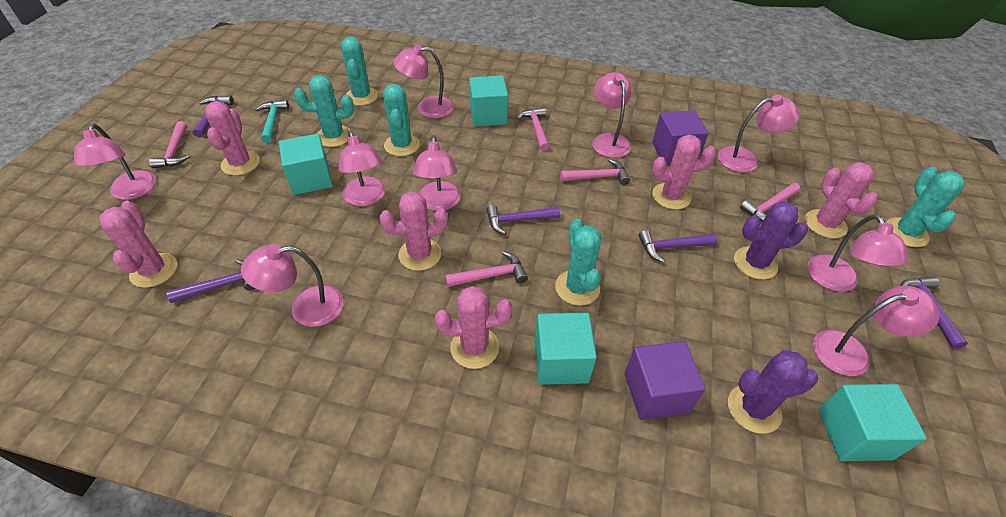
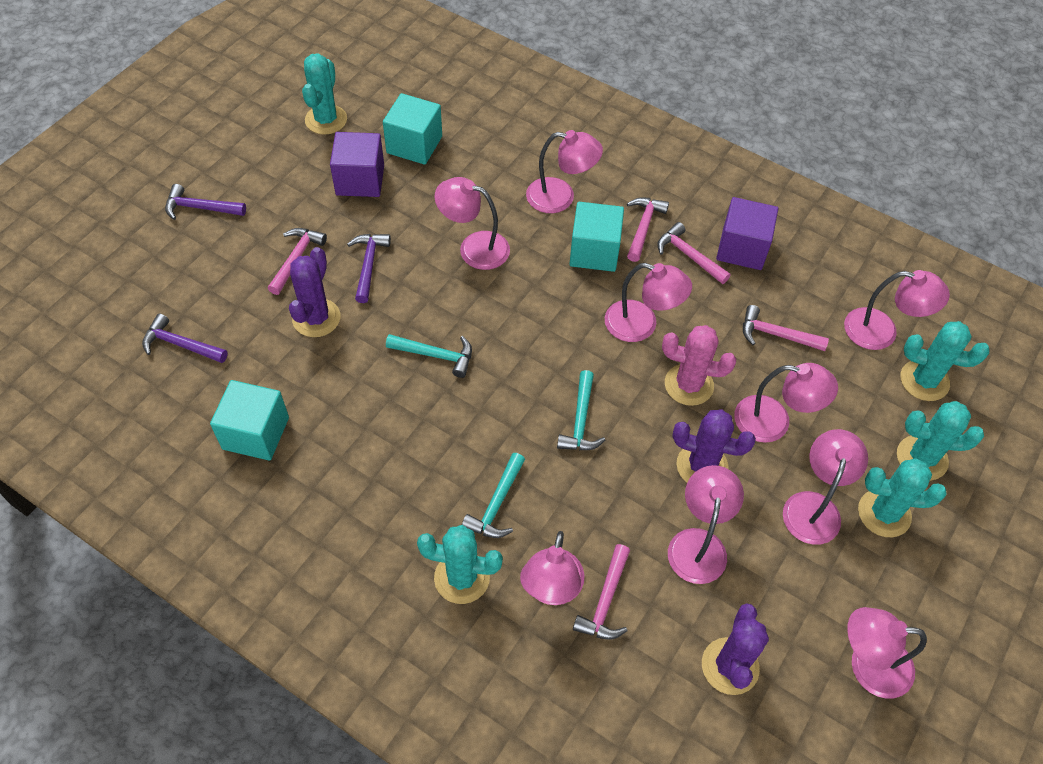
pink cactus: [100,201,177,288] [205,101,260,176] [379,192,448,271] [435,286,512,369] [652,135,716,210] [805,162,878,238] = 6 -> [662,325,736,406] = 1
purple cactus: [728,350,818,434] [734,201,808,280] = 2 -> [289,247,340,337] [672,409,756,482] [702,603,769,695] = 3
purple hammer: [166,259,255,303] [193,96,234,138] [486,205,560,235] [639,230,717,262] [900,276,968,349] = 5 -> [142,314,228,363] [165,184,246,220] [347,234,391,303] = 3
turquoise cube: [279,134,333,195] [469,76,508,127] [534,313,597,385] [818,384,926,461] = 4 -> [210,380,289,461] [383,93,442,165] [569,202,624,272] = 3
turquoise hammer: [255,100,289,143] = 1 -> [386,334,472,378] [462,453,525,538] [557,370,605,450] = 3

